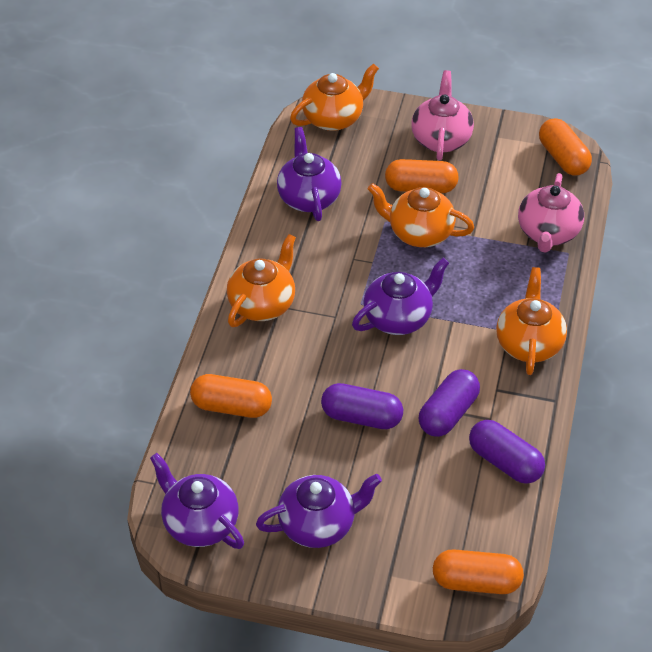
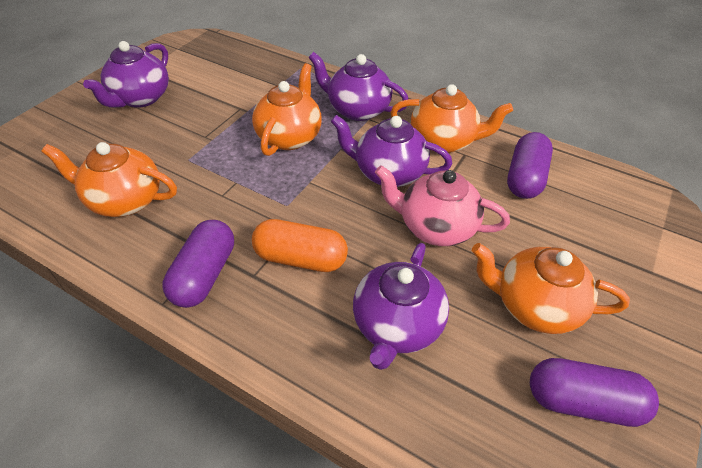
orange capsule: [190,374,272,418] [385,159,459,193] [433,550,524,594] [539,118,592,176] = 4 -> [252,219,348,272] = 1
pink teapot: [411,70,474,161] [518,173,584,253] = 2 -> [375,165,510,246] = 1

